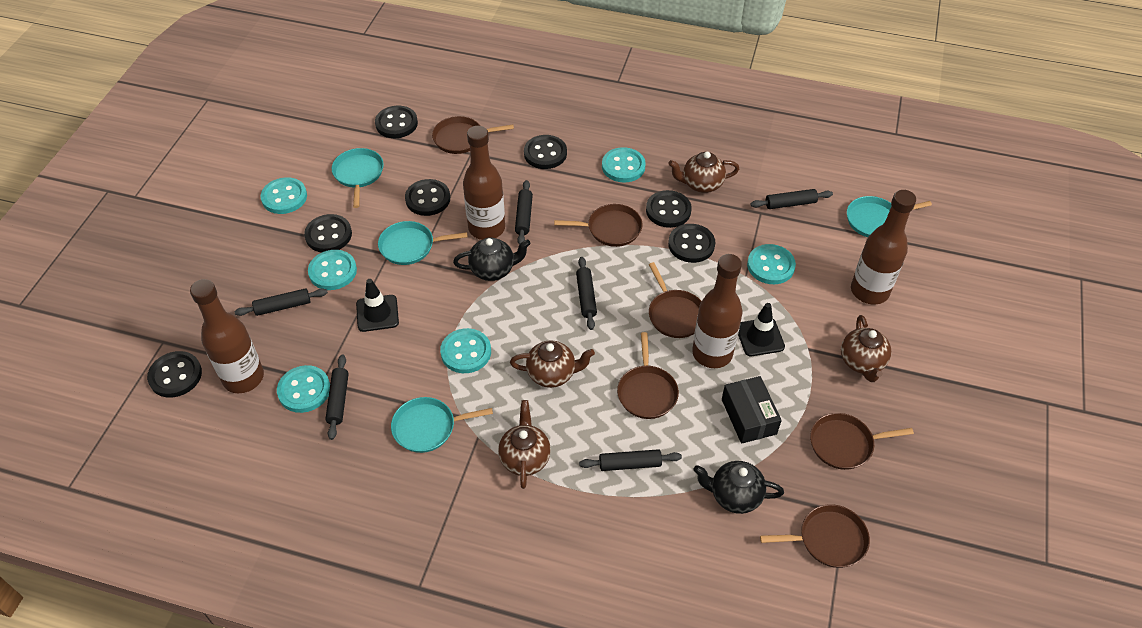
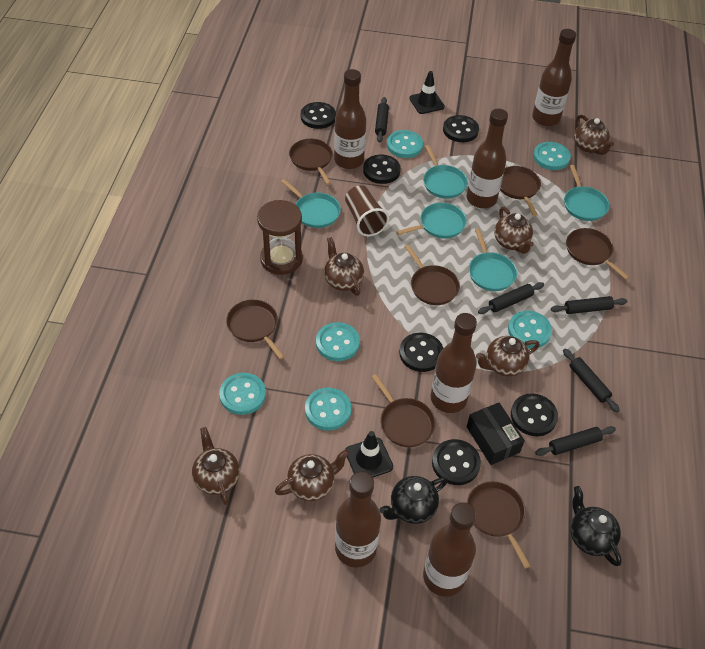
black button: [147,351,202,398] [304,214,352,252] [375,106,418,138] [405,179,450,216] [524,135,567,169] [646,190,692,228] [668,224,715,263] = 7 -> [301,102,336,129] [363,155,401,184] [399,333,444,372] [432,439,481,485] [443,115,479,142] [511,393,558,436] = 6
black rolling pin: [234,288,328,316] [325,355,349,440] [515,180,533,245] [576,257,597,330] [579,449,682,471] [750,189,833,209] = 6 -> [375,97,389,143] [478,282,544,314] [535,426,616,456] [551,296,628,314] [563,348,620,413] = 5
brown bottle: [190,279,264,393] [463,126,505,240] [692,254,742,368] [851,190,916,305] = 4 -> [334,69,366,169] [335,472,381,567] [423,502,476,597] [431,313,477,413] [467,109,508,208] [532,29,576,126] = 6
brown cup: none = 0 -> [345,185,389,236] = 1
brown hourglass: none = 0 -> [257,200,303,275] = 1
brown pan: [432,116,514,154] [554,204,642,247] [617,332,679,419] [649,262,701,338] [760,504,870,568] [810,413,914,470] = 6 -> [226,300,285,359] [289,139,333,185] [372,374,436,447] [405,244,460,305] [467,481,531,569] [500,166,541,216] [566,228,630,280] = 7
brown teapot: [498,400,551,489] [510,340,595,388] [668,152,739,193] [841,315,892,382] = 4 -> [192,427,240,505] [275,449,349,501] [324,237,364,296] [476,336,539,377] [494,207,534,254] [574,115,614,155] = 6
turquoise pan: [332,148,384,208] [378,221,467,265] [391,397,493,453] [847,196,932,237] = 4 -> [281,179,341,228] [396,203,467,238] [423,145,468,199] [469,228,517,291] [564,165,609,221] = 5

